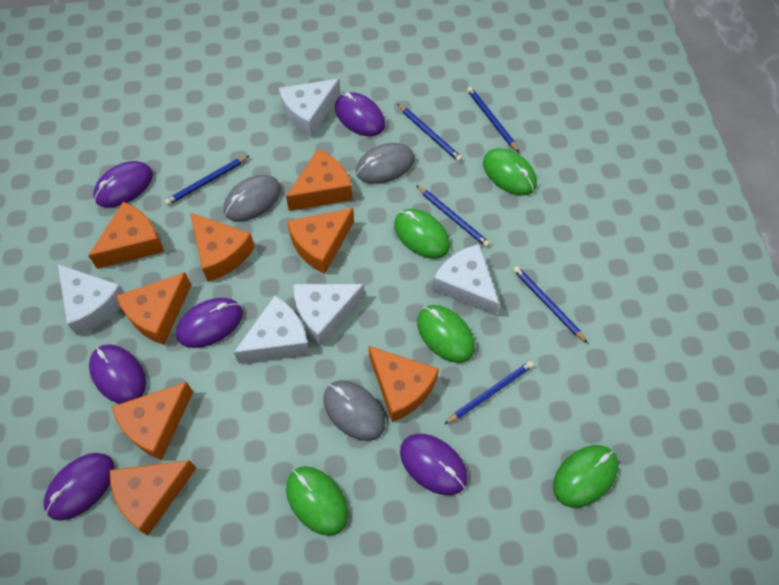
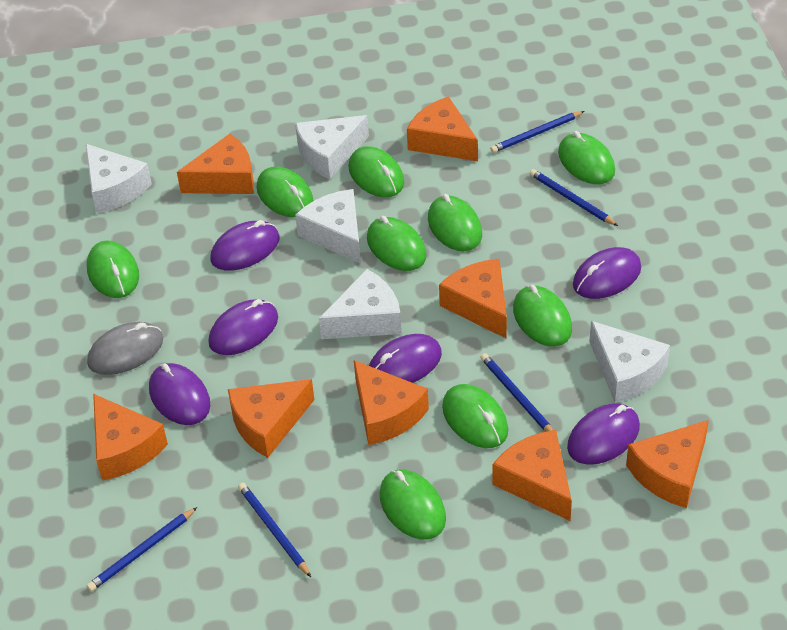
blue pencil: [165,155,250,206] [398,104,462,162] [416,185,490,247] [445,361,534,424] [467,87,519,152] [513,266,587,343] = 6 -> [87,507,197,591] [238,483,311,577] [480,353,553,432] [490,111,584,153] [530,169,618,226] = 5
green mouse: [286,466,348,536] [394,209,450,259] [417,305,475,363] [483,148,537,196] [553,445,619,508] = 5 -> [87,240,139,298] [257,167,314,217] [348,146,404,197] [367,216,427,271] [379,470,446,540] [428,194,482,251] [442,384,508,448] [513,285,572,347] [558,131,615,184] = 9
grey mouse: [224,175,281,221] [323,380,386,441] [356,143,415,184] = 3 -> [87,322,163,375] = 1

